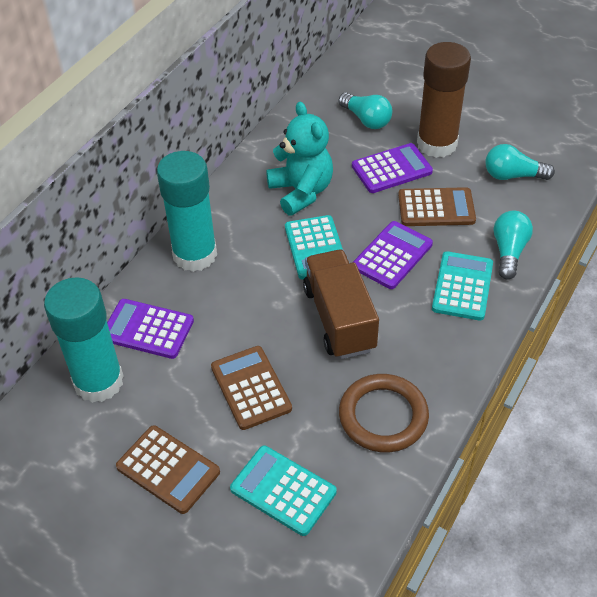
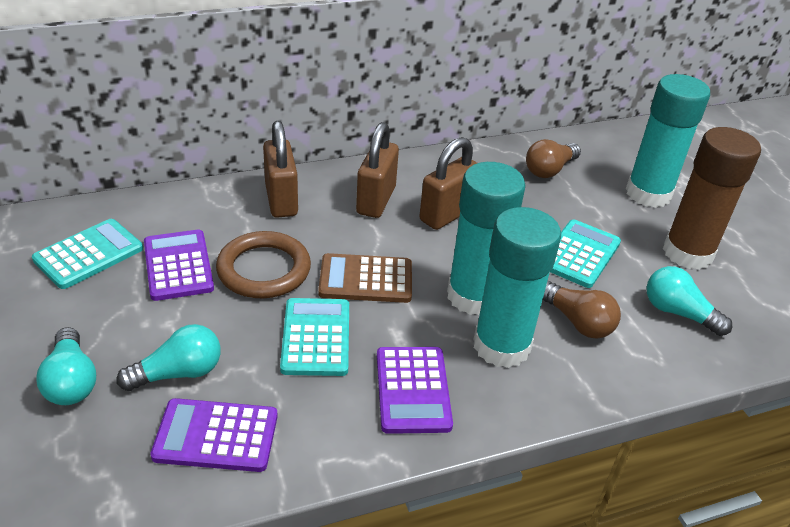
brown calculator: [116,425,220,514] [211,346,292,430] [398,187,476,226] = 3 -> [318,253,412,303] = 1
brown light bulb: none = 0 -> [526,139,581,178] [543,281,621,339] = 2
brown padlock: none = 0 -> [263,121,298,218] [356,122,399,218] [419,137,477,230] = 3
brown truck: [303,249,379,359] = 1 -> none = 0
turquoise glue stick: [44,277,124,403] [157,151,217,272] = 2 -> [447,162,526,315] [473,207,561,368] [626,74,710,208] = 3
turquoise teddy bear: [266,102,333,216] = 1 -> none = 0

